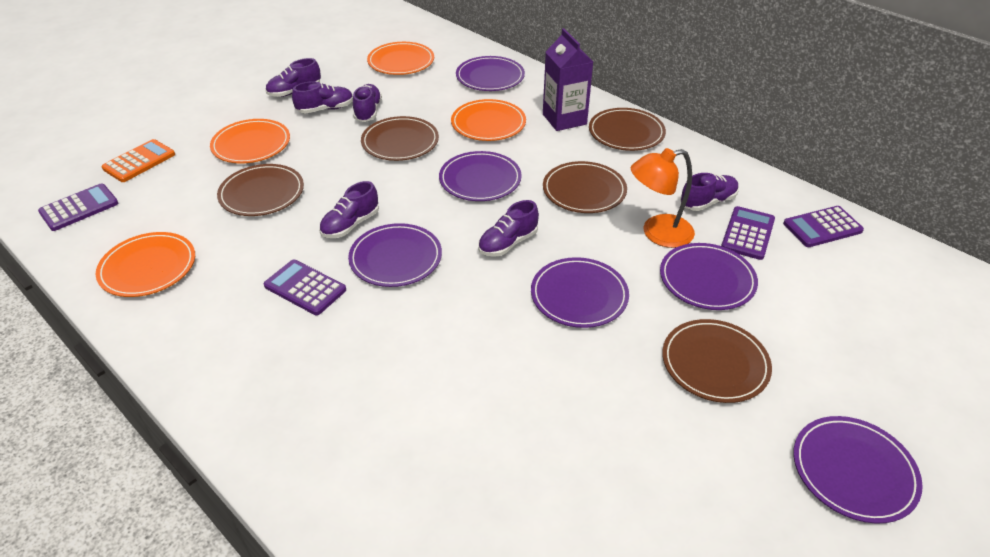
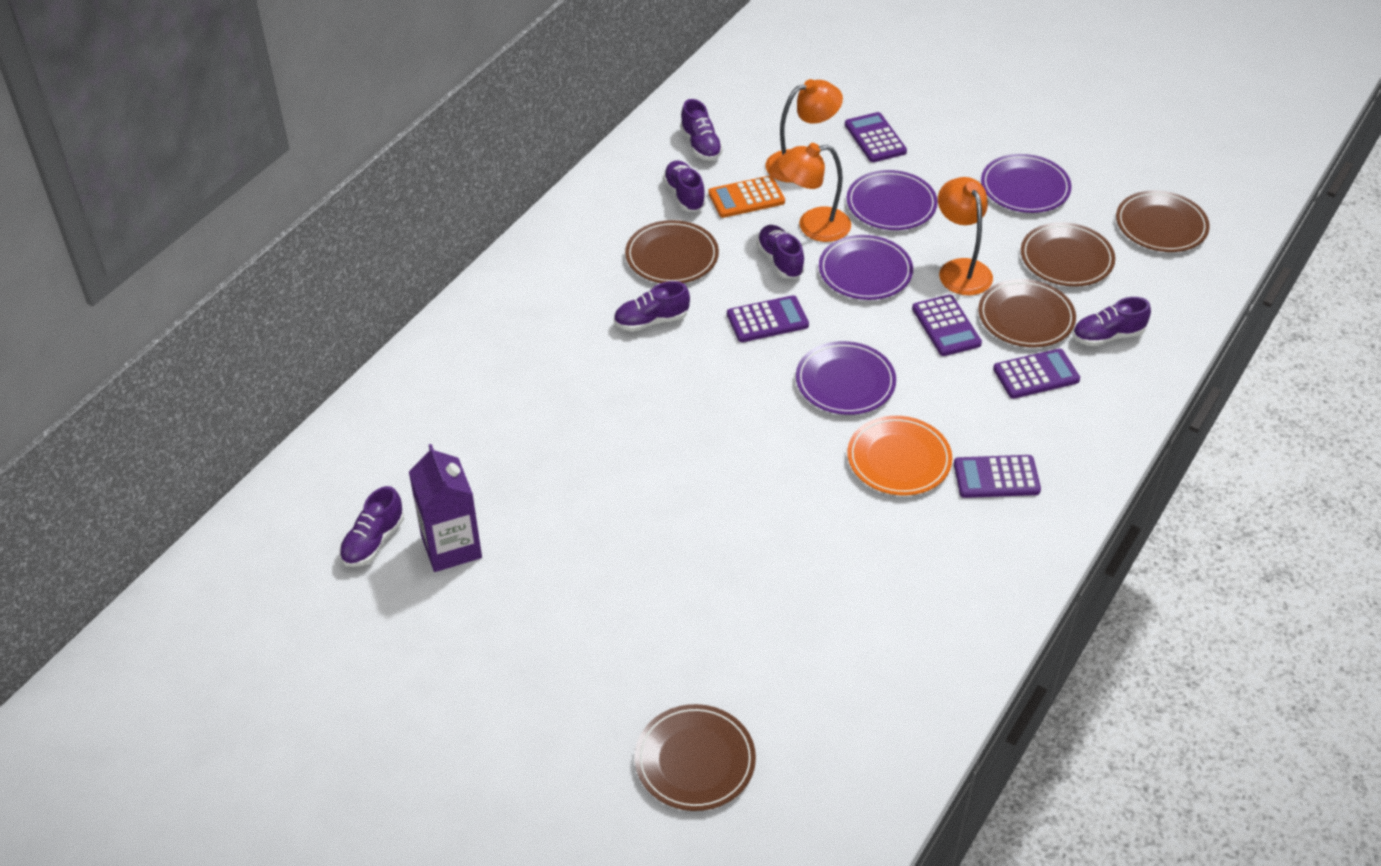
orange lamp: [631,148,695,248] = 1 -> [766,79,843,183] [778,143,851,242] [938,177,993,296] = 3
orange plate: [96,232,195,297] [210,119,290,164] [367,42,434,75] [451,99,526,141] = 4 -> [847,416,952,496] = 1
purple calculator: [38,183,118,231] [264,260,346,315] [721,206,775,260] [783,206,864,247] = 4 -> [727,295,809,342] [845,112,907,162] [912,295,982,356] [954,455,1041,498] [993,349,1080,399] = 5
purple plate: [348,223,442,287] [439,151,522,201] [456,56,525,91] [531,257,629,328] [660,243,758,310] [794,416,923,523] = 6 -> [796,341,896,415] [819,235,913,300] [847,170,938,230] [981,154,1072,213] = 4

